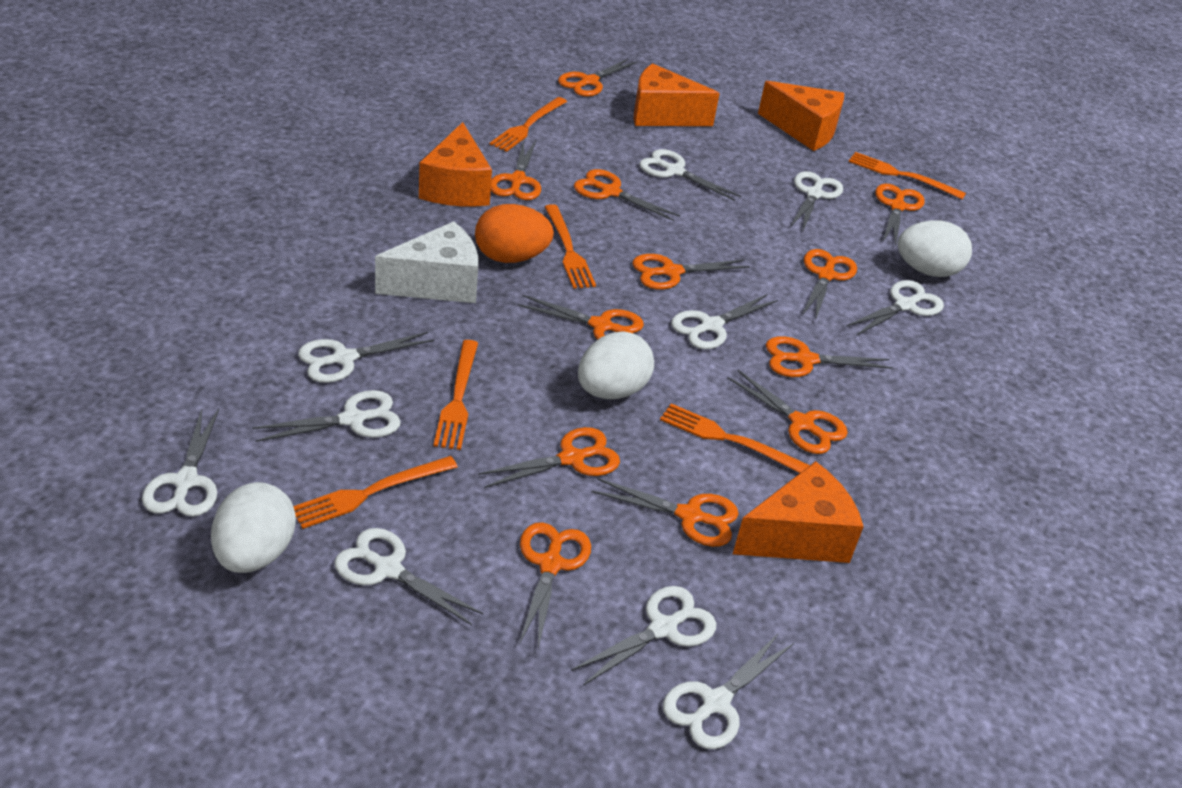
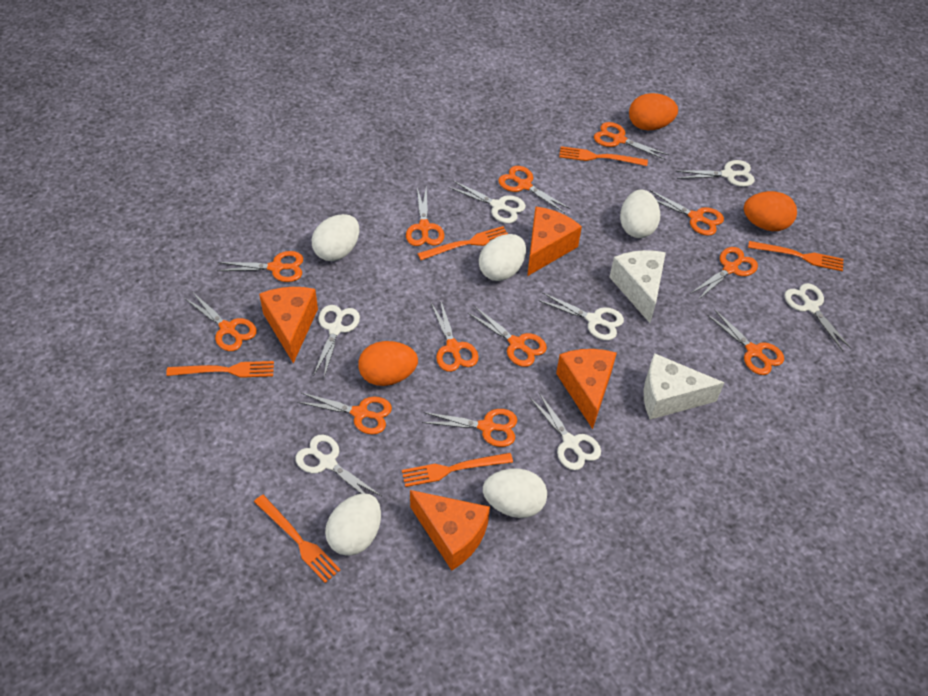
orange egg: [475,204,554,263] = 1 -> [358,341,418,386] [629,93,678,130] [744,191,797,231] = 3
white cheese: [375,221,478,303] = 1 -> [609,250,666,323] [644,353,724,420] = 2
white egg: [211,482,296,573] [578,331,654,399] [897,220,972,277] = 3 -> [312,214,359,261] [325,493,381,556] [479,234,526,281] [483,468,547,518] [620,190,660,238] = 5
white scissors: [142,409,219,517] [252,390,401,442] [298,332,434,383] [334,528,483,625] [571,586,716,686] [639,149,741,201] [663,633,794,749] [671,294,778,349] [790,171,843,230] [847,280,944,336] = 10 -> [296,435,381,496] [313,305,360,377] [449,181,526,224] [530,393,601,470] [538,293,624,340] [676,160,755,187] [784,283,851,351] = 7

